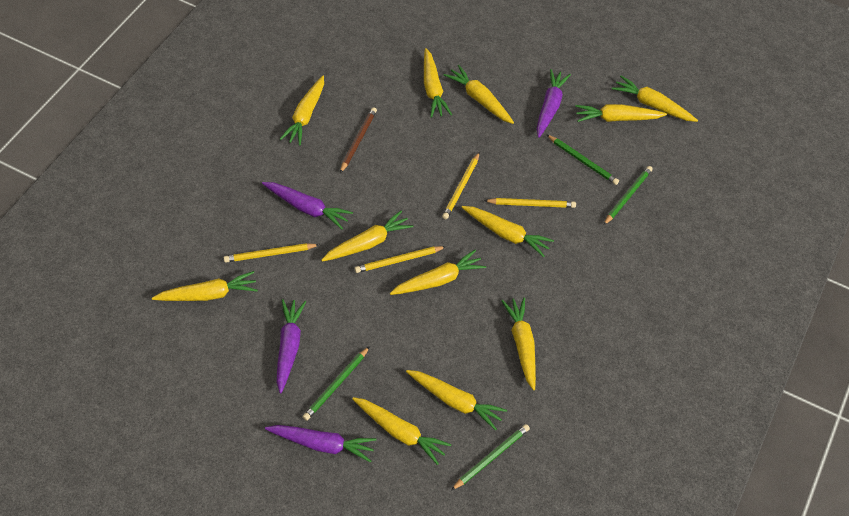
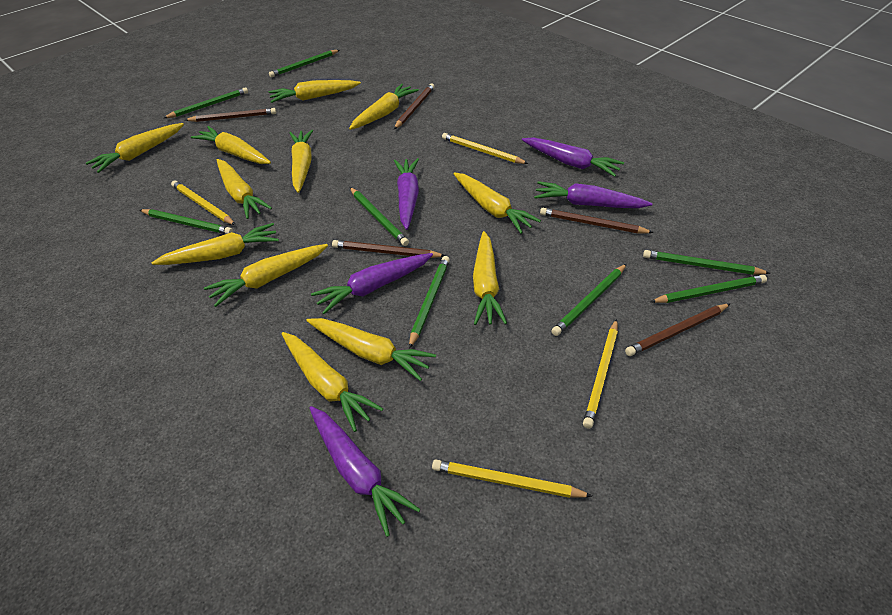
brown pencil: [340,107,377,173] = 1 -> [185,108,276,122] [332,240,446,258] [394,83,435,129] [540,208,654,233] [625,304,730,356] = 5
green pencil: [303,346,370,421] [451,424,530,491] [546,134,619,185] [604,166,653,225] = 4 -> [140,209,233,234] [164,87,248,118] [269,50,339,77] [350,187,409,246] [409,256,450,349] [551,264,627,336] [643,250,771,275] [650,275,767,303] = 8
purple carrot: [262,182,353,229] [265,425,376,463] [276,299,306,393] [537,69,571,138] = 4 -> [309,406,420,537] [311,253,433,314] [394,158,419,230] [522,137,624,177] [534,181,652,208] = 5

